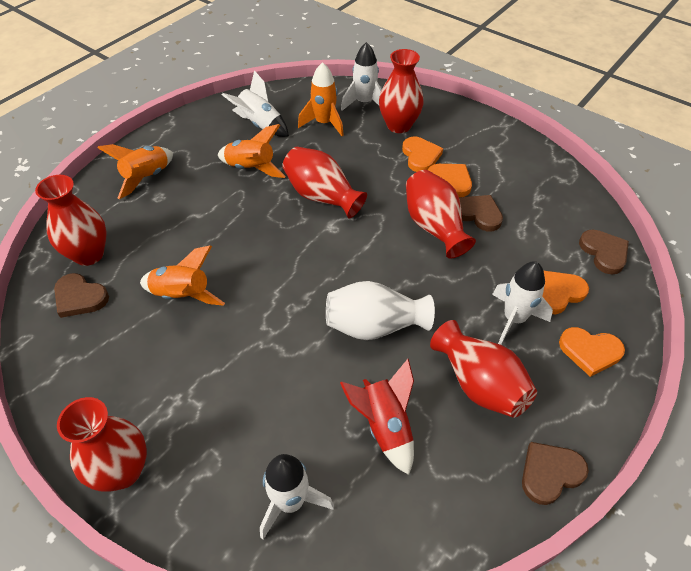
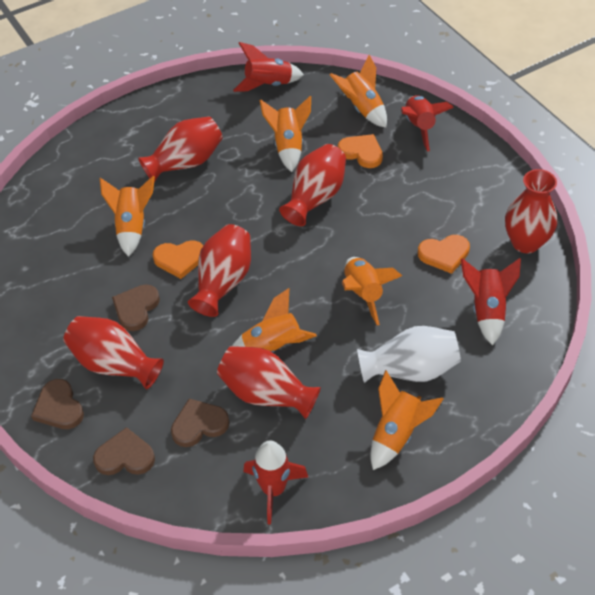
orange heart: [402,137,443,172] [428,164,472,197] [542,271,589,314] [559,327,625,377] = 4 -> [153,240,204,279] [338,134,383,168] [418,235,470,274] = 3
orange rocket: [98,144,173,199] [140,245,225,306] [218,124,286,178] [298,62,344,136] = 4 -> [100,176,155,257] [232,288,317,353] [260,96,311,172] [329,55,387,128] [342,257,402,325] [370,370,443,470] = 6
red rocket: [340,359,414,475] = 1 -> [233,42,304,92] [244,441,308,525] [401,95,454,151] [461,258,521,345] = 4
white rocket: [222,70,289,137] [260,454,334,539] [341,42,382,111] [492,261,553,345] = 4 -> none = 0

